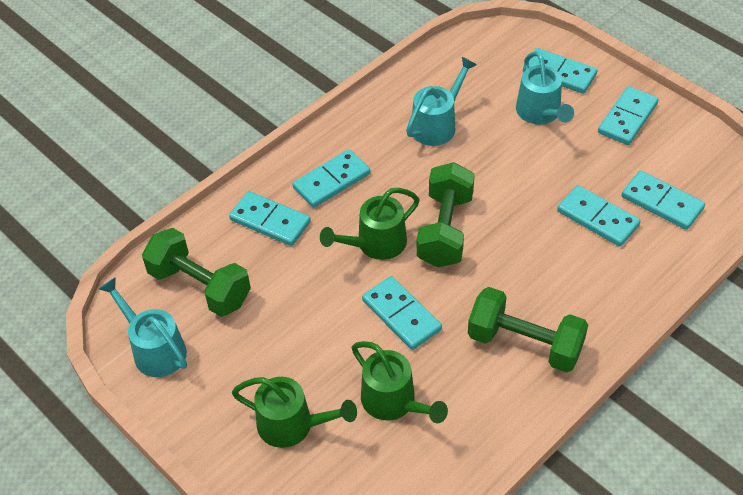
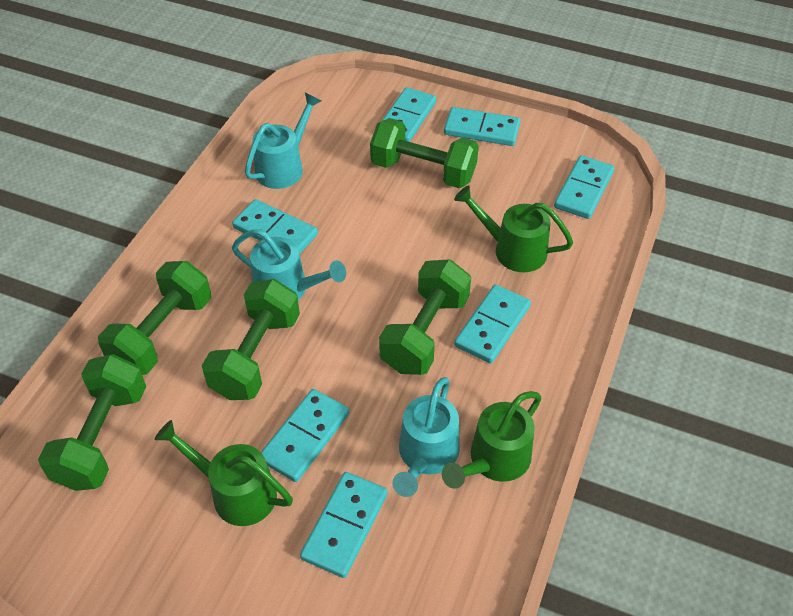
green dumbbell: [142,228,251,317] [416,162,475,267] [468,287,588,373] = 3 -> [38,354,146,491] [98,261,211,375] [202,279,300,400] [370,118,479,189] [379,259,471,375] = 5

